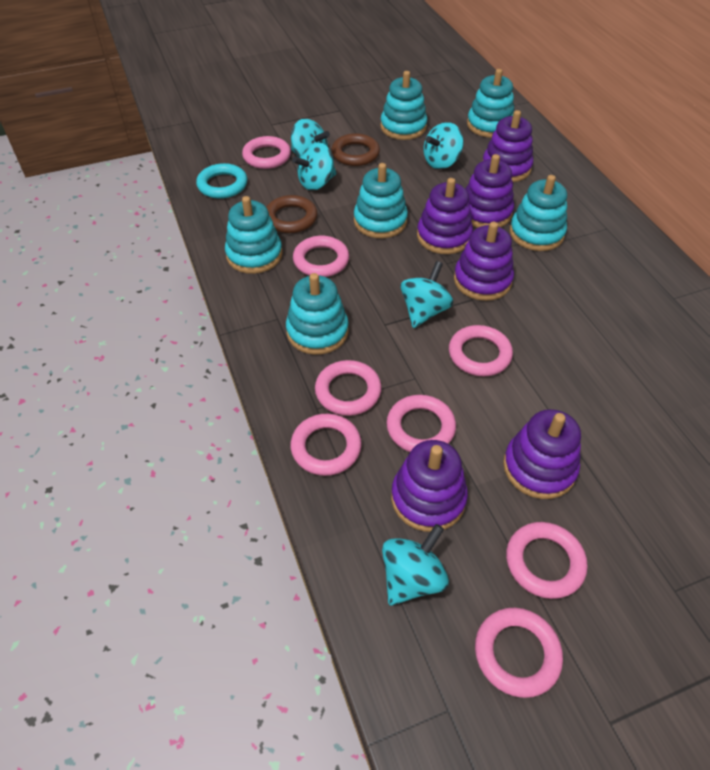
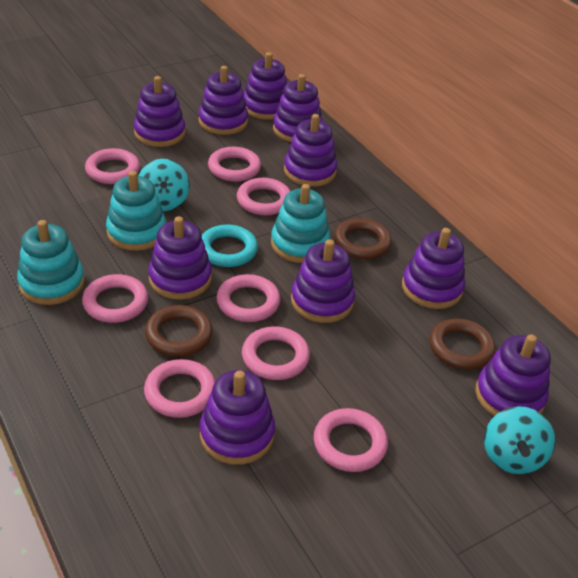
brown ring: [266,195,317,233] [331,133,380,166] = 2 -> [145,305,213,357] [334,218,392,259] [429,318,496,370] = 3
purple stacking toy: [391,440,468,532] [417,178,473,254] [454,222,514,301] [466,154,514,228] [483,110,533,182] [503,409,581,499] = 6 -> [134,76,185,147] [148,216,212,300] [198,66,248,135] [200,370,275,465] [243,52,287,120] [273,74,323,142] [284,114,337,187] [291,239,355,323] [402,228,465,309] [475,334,551,416] = 10
turquoise spinning top: [291,119,330,158] [292,142,336,191] [382,524,449,606] [400,261,453,328] [423,122,464,169] = 5 -> [138,159,190,211] [484,406,555,474] = 2
turquoise stacking toy: [225,196,283,274] [286,273,349,355] [354,163,408,238] [380,71,427,140] [467,69,514,138] [510,175,567,251] = 6 -> [17,220,85,305] [106,171,166,251] [271,184,330,263] = 3

